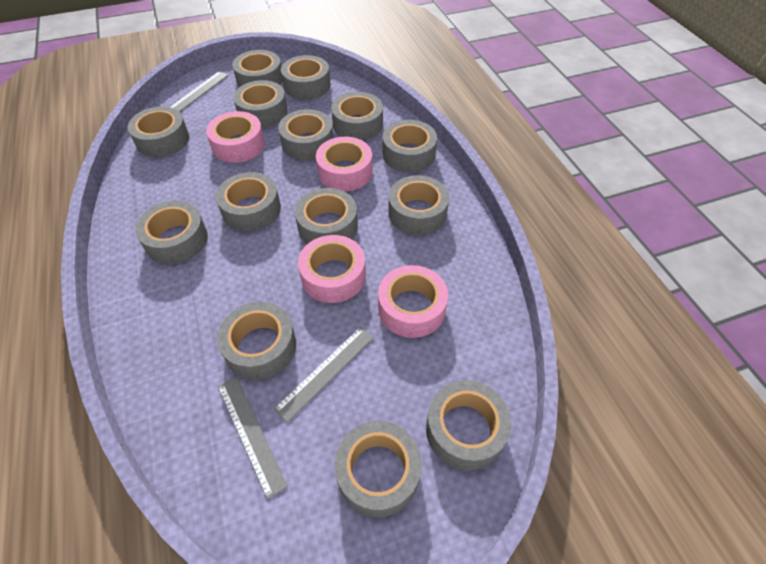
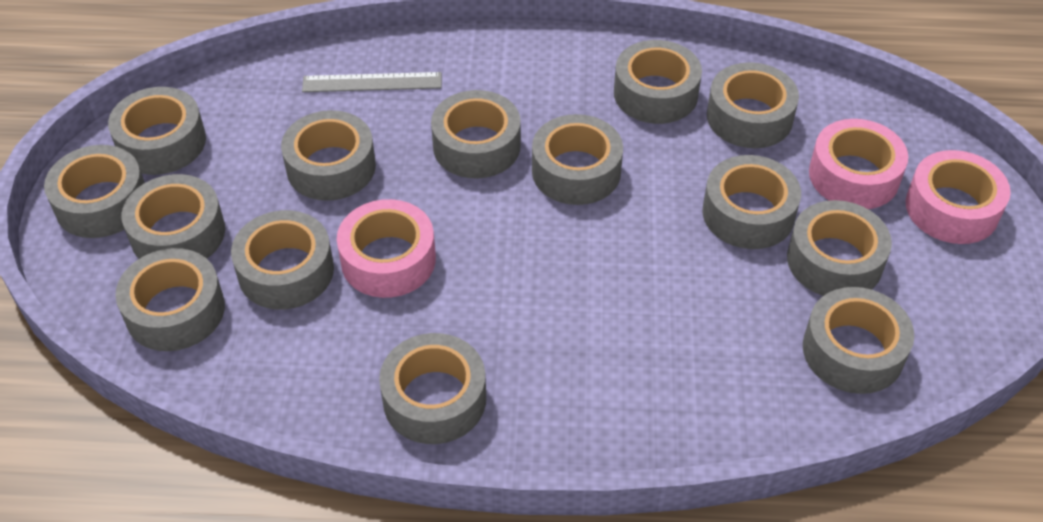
grey ruler: [171,72,228,112] [218,377,288,499] [274,327,374,423] = 3 -> [302,72,442,92] = 1
pink tape: [206,111,265,163] [298,235,366,303] [316,137,373,191] [378,265,448,338] = 4 -> [337,199,436,298] [809,119,908,209] [906,150,1011,244] = 3

